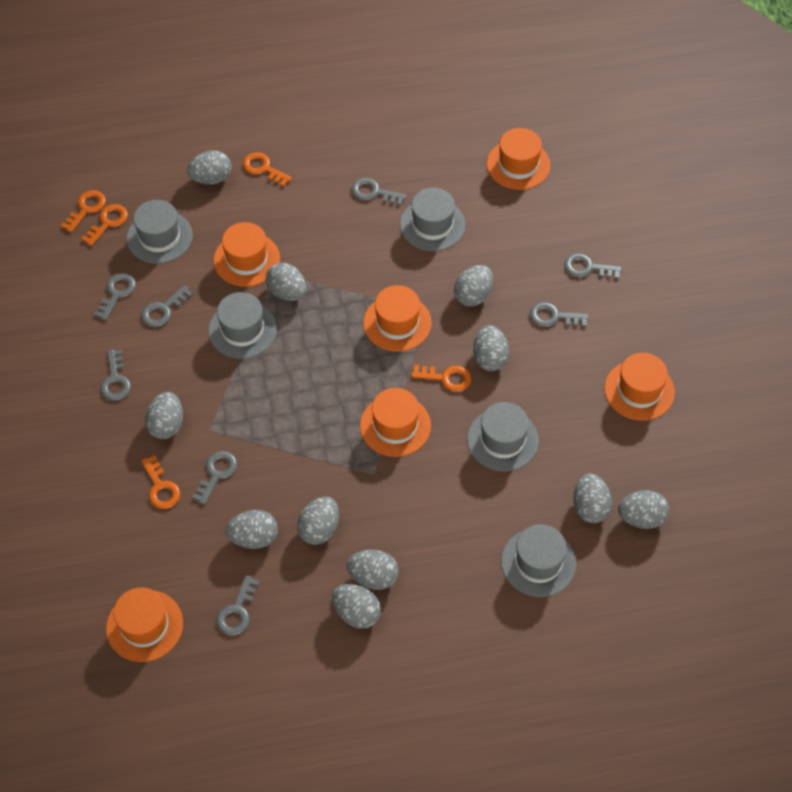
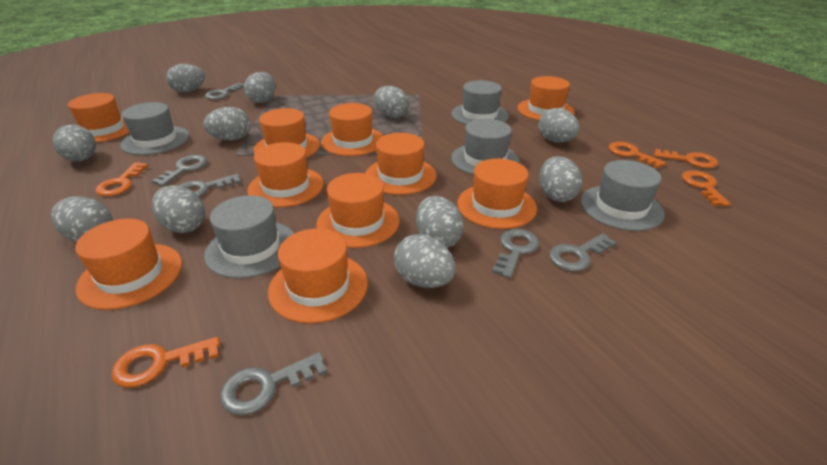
grey key: [94,273,136,320] [100,349,131,401] [141,285,193,327] [192,451,237,505] [216,575,260,636] [352,178,406,205] [530,302,588,327] [564,253,622,279] = 8 -> [152,155,207,186] [179,174,241,197] [205,83,244,100] [220,352,327,415] [492,229,539,278] [549,233,617,271] = 6
orange hat: [106,587,183,662] [213,222,280,287] [360,388,431,457] [363,285,432,352] [487,128,550,190] [604,353,675,421] = 6 -> [68,93,129,143] [75,219,182,310] [247,142,324,208] [253,108,320,158] [268,228,368,324] [316,173,400,248] [321,103,383,156] [366,133,437,195] [457,159,537,229] [517,76,575,120] = 10

